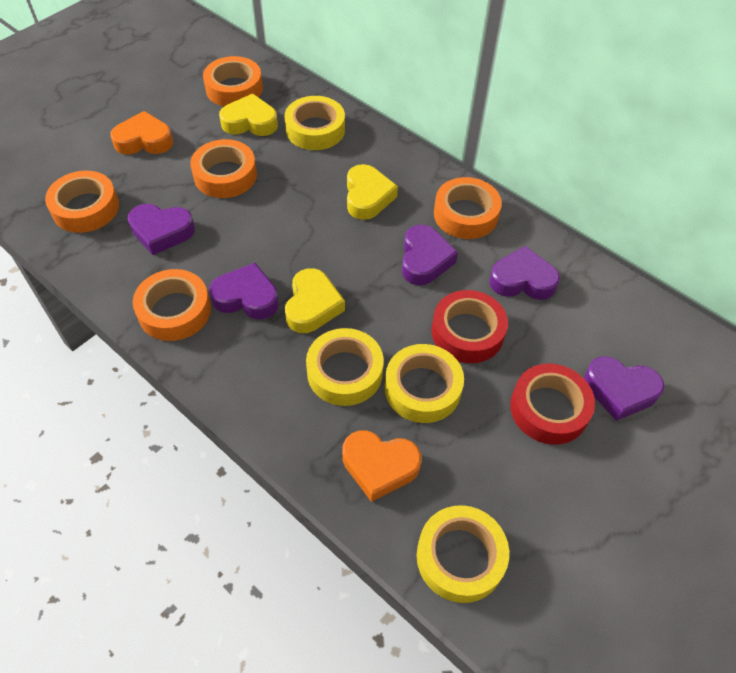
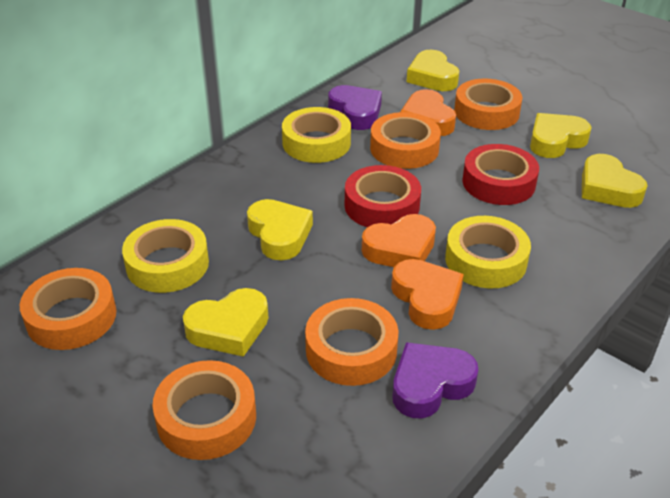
orange heart: [110,111,173,155] [342,430,421,502] = 2 -> [362,214,436,267] [391,259,464,330] [400,89,456,136] = 3
purple heart: [128,204,195,255] [209,263,279,319] [402,225,458,285] [489,246,560,300] [584,356,664,421] = 5 -> [328,85,382,130] [393,342,478,419] = 2
yellow heart: [219,93,278,136] [285,268,345,333] [347,164,398,220] = 3 -> [183,288,268,357] [247,199,313,260] [407,50,459,91] [530,113,592,158] [582,154,647,208] = 5
yellow tape: [285,96,345,150] [306,328,384,406] [385,344,464,423] [417,505,509,603] = 4 -> [122,219,209,293] [282,107,351,163] [445,216,531,288] = 3

